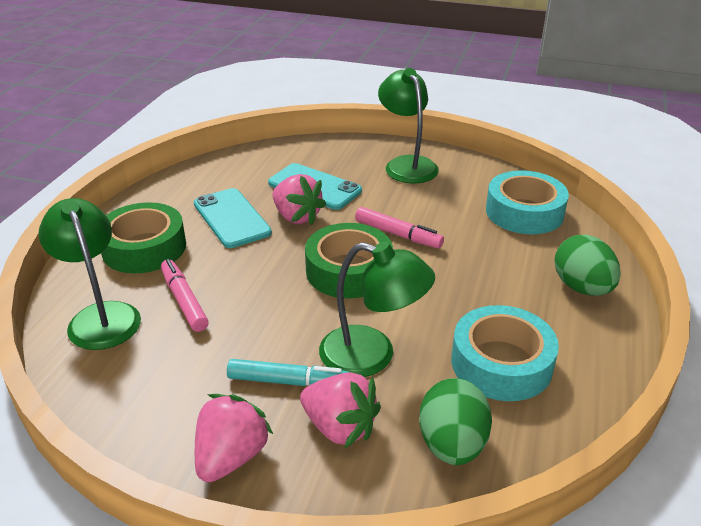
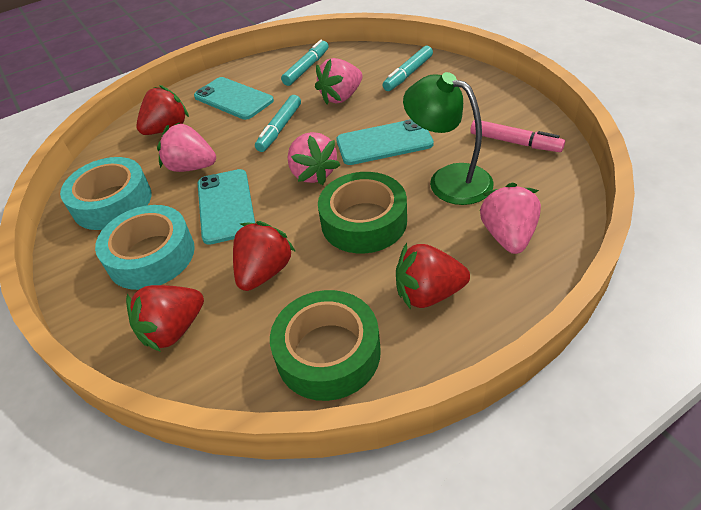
green egg: [419,378,492,465] [554,235,621,296] = 2 -> none = 0
green lamp: [38,198,141,350] [319,242,435,377] [378,68,439,183] = 3 -> [403,72,494,205] = 1
pink marker: [161,259,209,332] [355,207,444,249] = 2 -> [470,120,565,152] = 1
pink strawberry: [195,394,273,482] [272,174,326,225] [300,372,381,449] = 3 -> [157,122,216,172] [287,132,340,185] [315,58,362,104] [480,183,541,254] = 4
red strawberry: none = 0 -> [126,285,204,352] [136,85,189,135] [233,221,296,291] [396,243,470,310] = 4
turquoise marker: [227,359,349,386] = 1 -> [255,95,301,152] [281,40,329,86] [382,46,433,91] = 3
turquoise phone: [194,188,272,248] [268,163,362,210] = 2 -> [194,77,274,120] [198,169,255,245] [336,119,434,165] = 3

